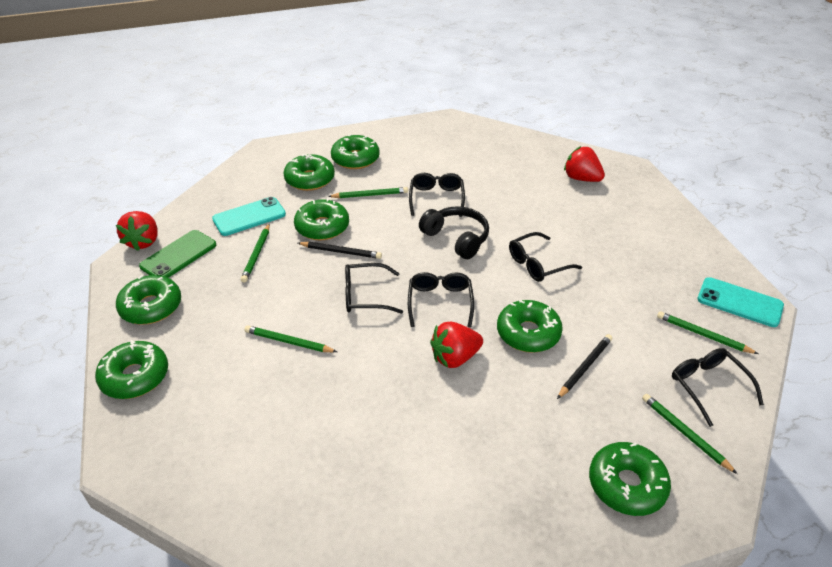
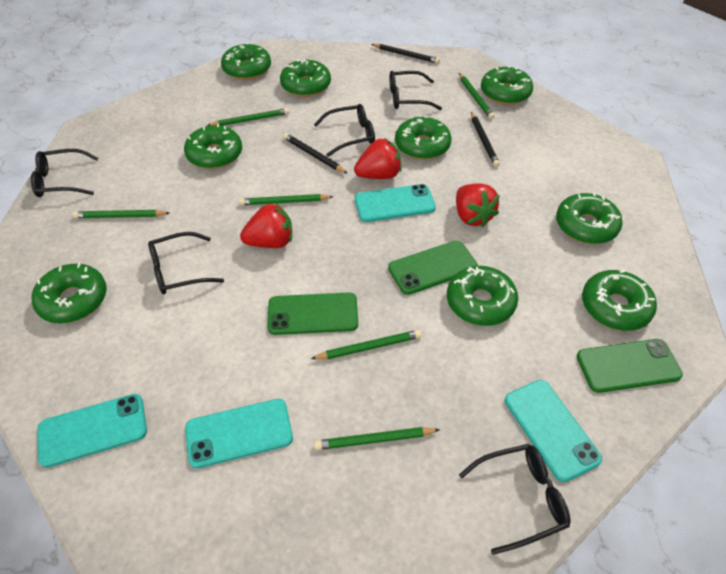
black headphones: [419,206,489,259] = 1 -> none = 0
black pencil: [298,242,382,259] [557,334,612,399] = 2 -> [283,133,348,174] [371,44,440,64] [471,112,500,167] = 3
green donut: [95,340,168,399] [116,275,181,325] [283,154,335,191] [294,198,349,240] [331,134,380,169] [497,300,563,353] [589,442,671,516] = 7 -> [32,263,107,323] [184,124,242,169] [221,43,271,80] [280,59,331,97] [395,116,452,160] [447,266,518,326] [481,65,533,105] [556,192,623,244] [582,270,657,331] = 9
green pencil: [241,224,270,282] [244,325,337,352] [328,187,408,198] [642,394,737,474] [657,311,758,354] = 5 -> [72,210,169,218] [207,108,289,126] [239,194,334,205] [311,330,422,360] [314,427,440,450] [459,73,495,119] = 6
green phone: [139,230,216,278] = 1 -> [268,292,358,335] [388,240,478,295] [577,339,683,393] = 3
turquoise phone: [212,197,286,236] [697,277,784,327] = 2 -> [37,394,147,468] [185,399,293,468] [355,184,436,222] [505,380,602,482] = 4

